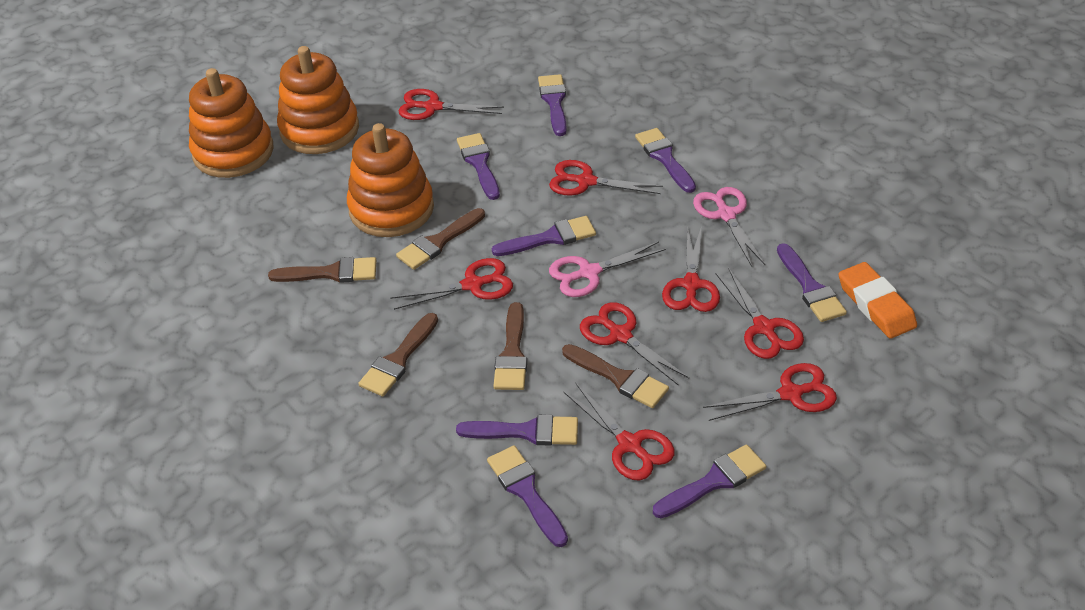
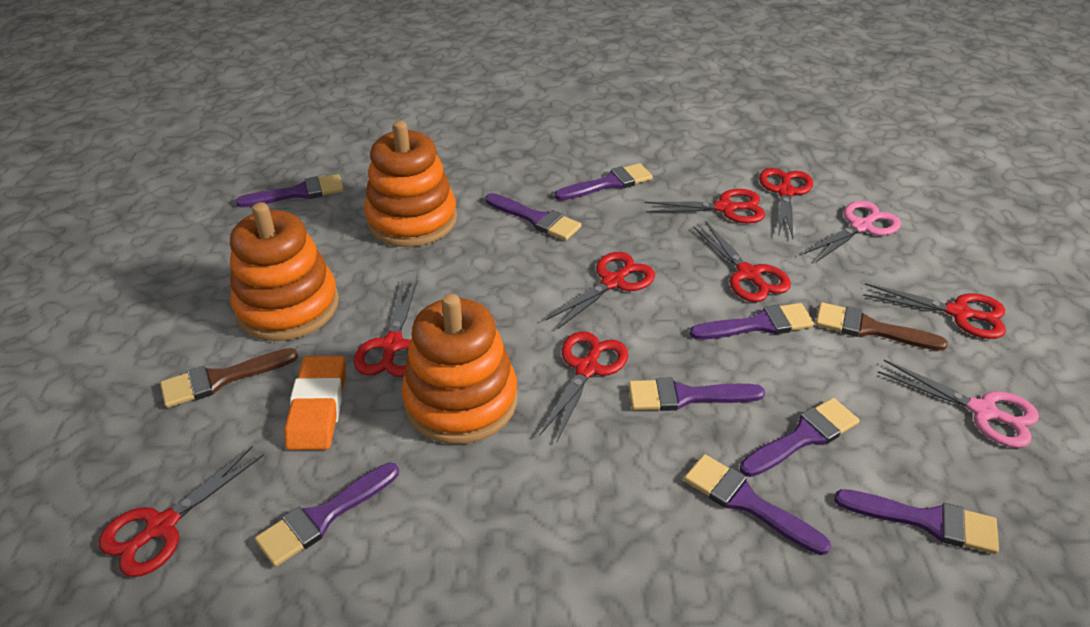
brown brush: [268,257,376,283] [358,313,438,396] [396,208,485,270] [493,302,527,390] [562,344,669,408] = 5 -> [160,348,298,408] [816,302,948,351] = 2
purple brush: [456,415,578,445] [457,133,500,200] [487,446,568,547] [492,216,596,256] [538,74,567,136] [635,128,696,193] [653,444,766,518] [777,243,847,322] = 8 -> [236,174,344,207] [255,463,399,567] [485,193,581,241] [555,163,653,201] [628,378,765,411] [684,454,831,555] [690,303,815,340] [740,398,859,477] [834,489,999,554] = 9

